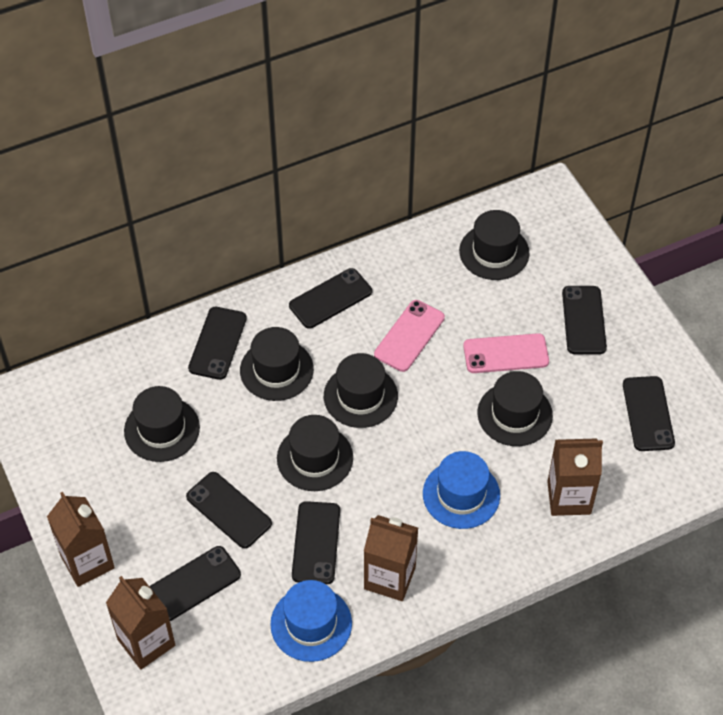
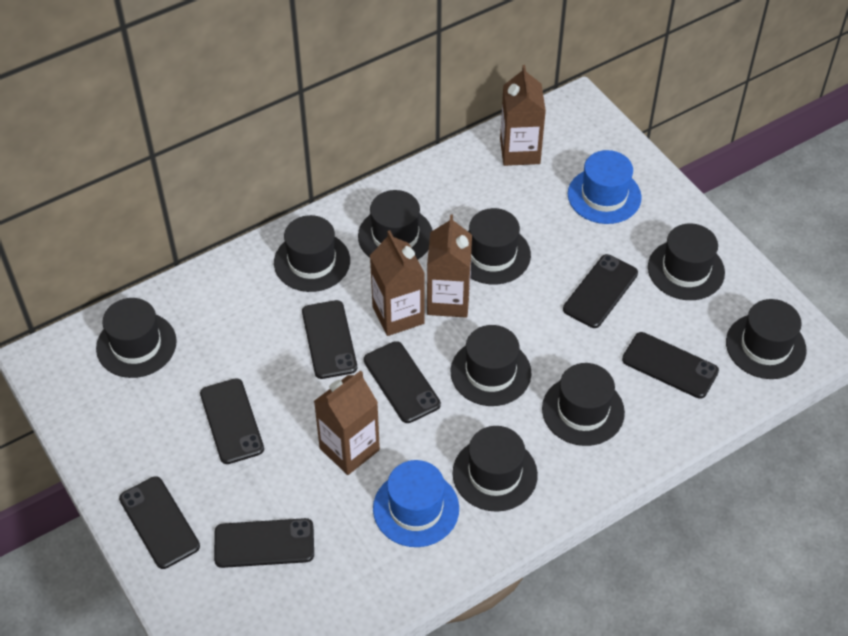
black hat: [124,386,200,462] [240,327,314,401] [277,415,353,491] [324,353,398,428] [459,210,529,280] [478,371,553,446] = 6 -> [96,298,177,378] [274,215,350,292] [358,190,433,260] [451,325,531,406] [453,426,538,512] [468,208,531,285] [542,363,625,446] [648,224,725,300] [726,299,807,379] = 9
pink phone: [374,300,445,372] [463,333,549,373] = 2 -> none = 0

